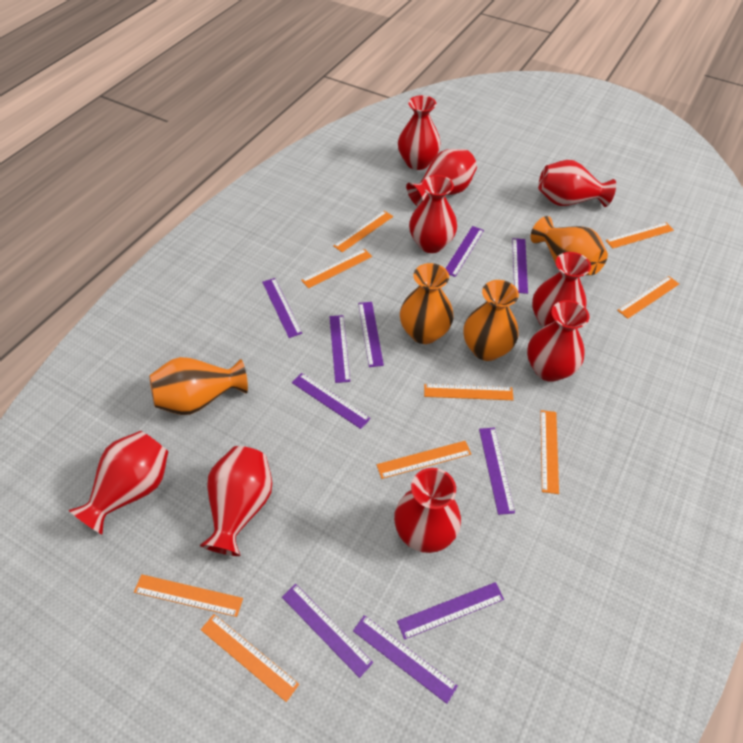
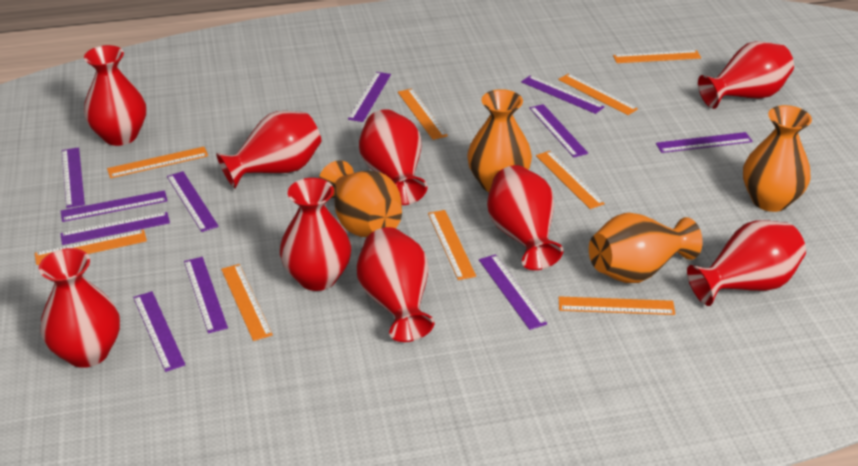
purple ruler: [262,278,302,338] [282,584,373,678] [292,373,371,429] [329,315,350,383] [353,615,458,704] [358,302,384,367] [397,582,504,640] [445,226,484,277] [479,428,515,515] [512,238,528,294] = 10 -> [60,190,168,222] [60,212,170,245] [62,147,85,208] [133,291,185,372] [167,171,219,232] [184,257,228,333] [348,72,391,122] [479,254,547,330] [521,75,604,114] [530,104,588,157] [656,132,753,153] = 11

